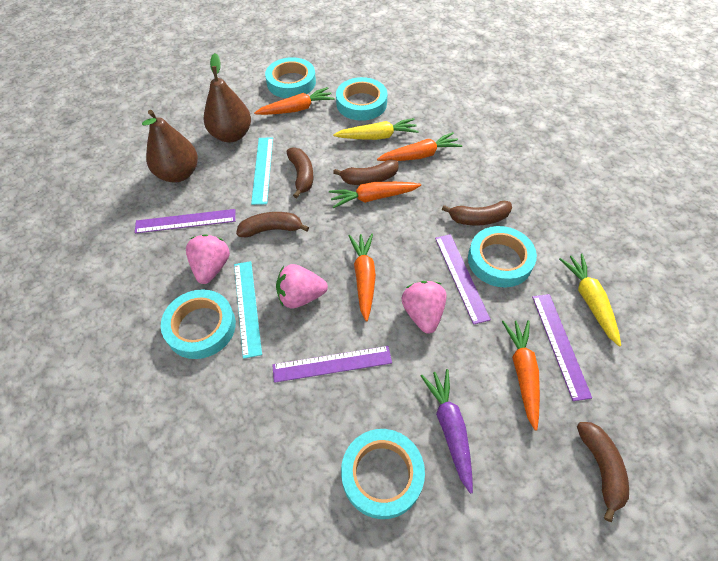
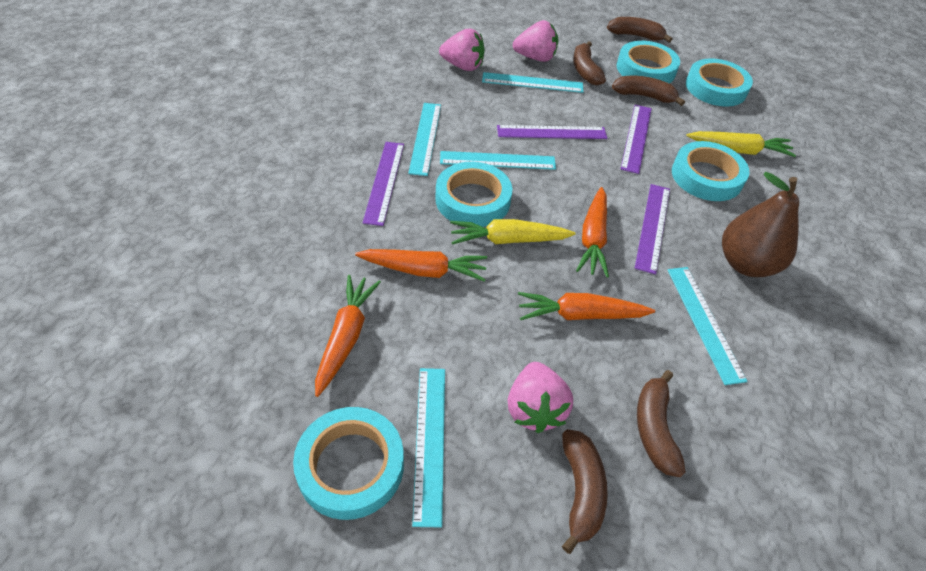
brown pear: [142,110,198,183] [204,53,251,142] = 2 -> [722,172,799,277] = 1
orange carrot: [254,87,335,115] [329,182,421,208] [348,234,376,321] [377,132,462,161] [502,320,540,431] = 5 -> [315,275,381,397] [355,249,487,282] [518,292,655,320] [576,187,609,278] = 4
purple carrot: [420,369,473,494] = 1 -> none = 0
turquoise ruler: [234,261,262,359] [251,137,273,205] = 2 -> [408,103,441,176] [412,368,445,527] [440,151,556,170] [482,72,584,93] [668,267,748,385] = 5

